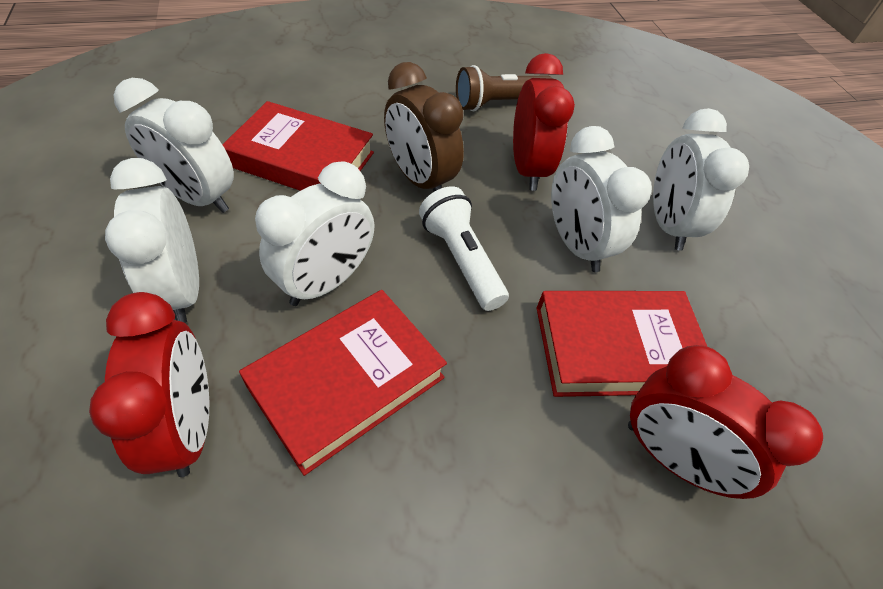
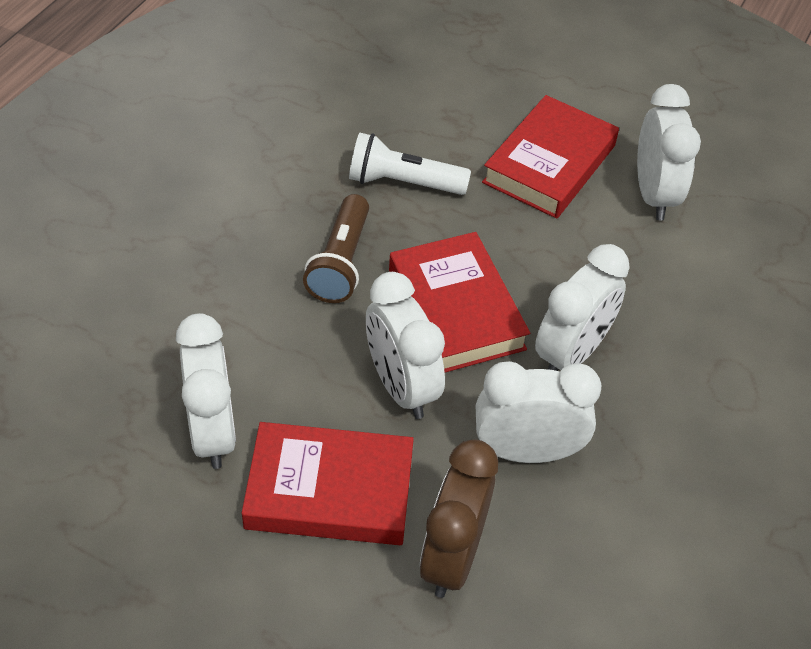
red clock: [89,292,209,477] [513,53,575,191] [628,345,823,499] = 3 -> none = 0

